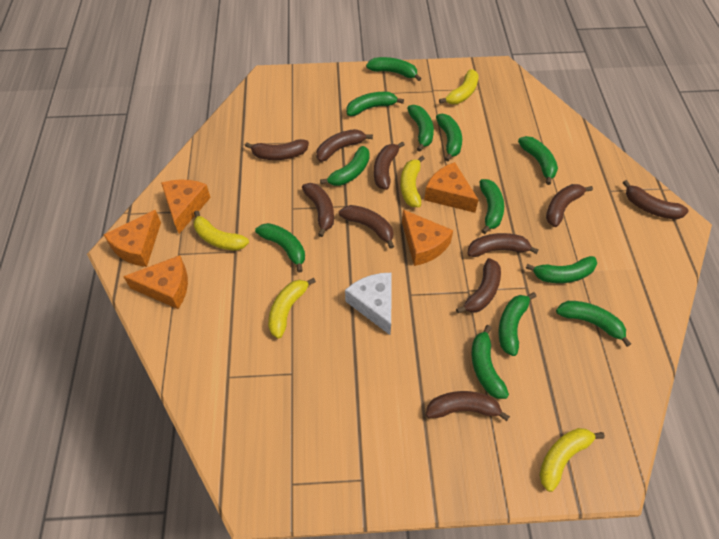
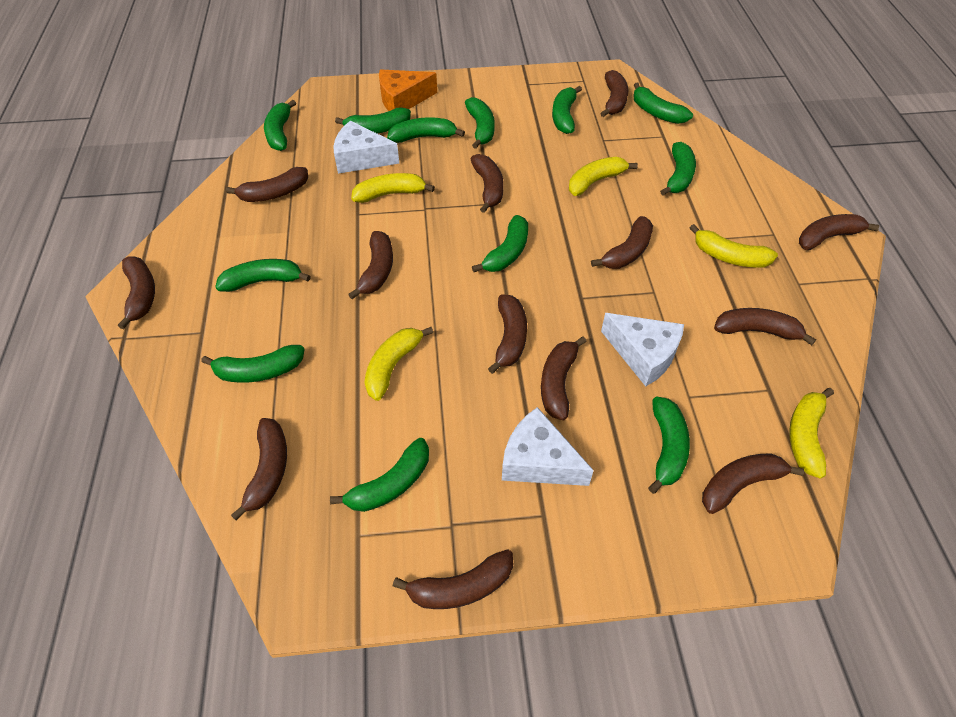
brown banana: [245,139,309,160] [302,183,334,237] [316,129,373,162] [339,205,394,249] [374,141,405,190] [426,391,510,421] [456,258,501,313] [468,233,539,257] [546,184,593,227] [623,180,689,219] = 10 -> [118,256,155,329] [226,167,308,202] [231,418,287,521] [348,231,393,299] [393,549,513,609] [471,154,504,213] [488,295,527,374] [541,336,587,420] [591,216,653,269] [600,70,628,117] [702,453,804,514] [714,308,816,345] [799,214,879,250] = 13
orange cheese: [103,210,161,267] [123,255,188,309] [161,180,211,234] [402,210,453,266] [424,162,478,213] = 5 -> [379,69,437,111] = 1
white cheese: [345,273,392,335] = 1 -> [333,121,399,174] [502,407,594,486] [601,313,684,387] = 3

